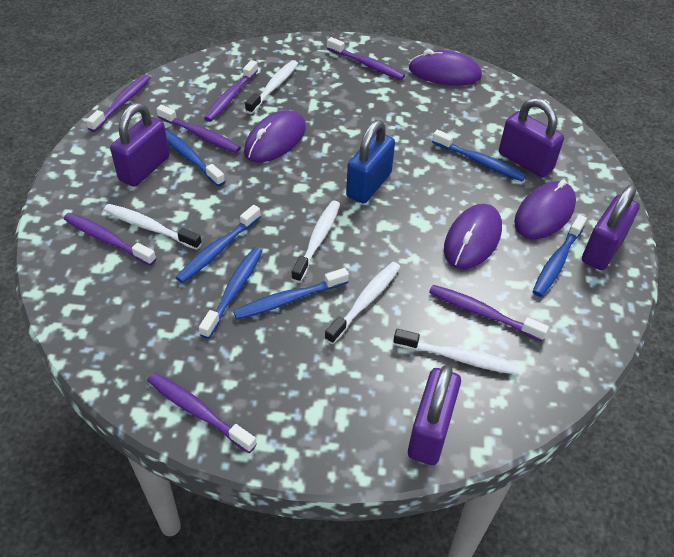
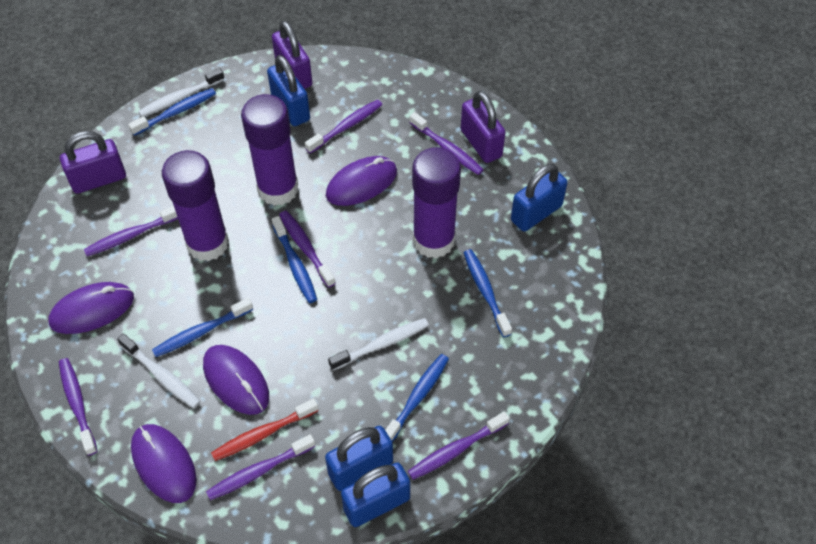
blue padlock: [346,120,395,203] = 1 -> [267,55,310,126] [325,426,393,491] [341,462,410,527] [511,164,568,232] = 4
blue toothbrush: [165,129,225,187] [175,205,261,283] [199,247,263,339] [233,268,349,319] [432,130,526,181] [532,215,587,297] = 6 -> [128,88,216,136] [152,298,253,357] [272,216,317,303] [385,354,449,442] [463,249,512,337] = 5
purple glue stick: none = 0 -> [162,150,229,261] [241,94,298,206] [412,147,461,258] = 3
purple padlock: [110,103,170,187] [408,365,461,465] [499,98,564,177] [582,185,640,270] = 4 -> [60,131,126,194] [272,20,312,89] [461,91,505,163] = 3
red toothbrush: none = 0 -> [211,398,319,461] = 1
white toothbrush: [103,204,202,250] [245,60,298,114] [291,201,340,283] [325,262,400,344] [393,329,521,375] = 5 -> [117,333,201,408] [138,68,225,117] [328,318,429,370] = 3

